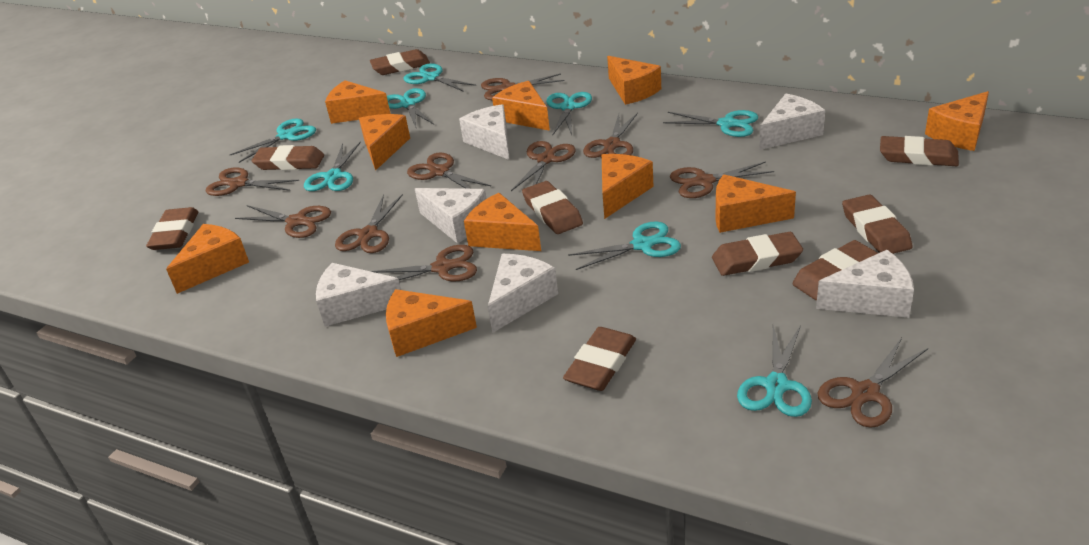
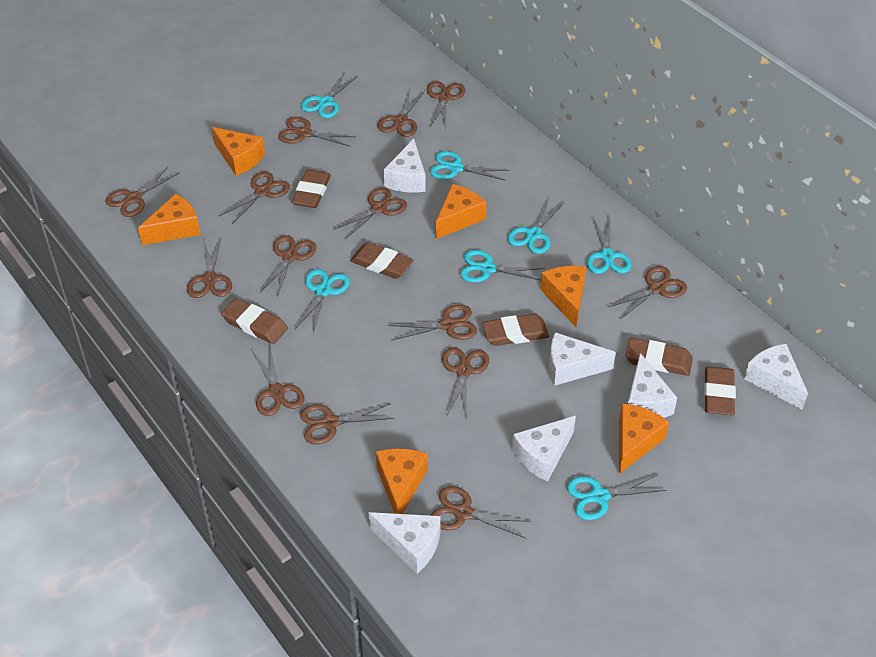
brown eraser: [146,207,198,250] [252,145,324,170] [370,49,430,75] [522,181,583,234] [563,327,636,391] [712,232,803,276] [793,240,878,300] [842,195,913,254] [880,136,959,166] = 9 -> [221,298,288,344] [292,169,331,208] [350,242,414,279] [482,314,549,346] [626,338,693,376] [704,366,736,415] = 6
brown scissors: [206,167,299,196] [235,205,331,238] [335,194,403,253] [370,245,477,281] [407,153,491,189] [481,73,564,100] [511,141,575,191] [583,113,638,158] [670,162,774,198] [818,338,928,428] = 10 -> [105,167,179,217] [187,238,232,298] [219,172,290,224] [252,347,305,416] [260,235,316,297] [278,117,356,147] [300,403,394,445] [333,188,407,239] [378,89,425,137] [388,304,477,340] [427,81,466,129] [431,486,531,538] [442,347,489,419] [609,266,687,319] = 14
orange cheese: [166,224,249,294] [325,80,391,124] [359,114,410,171] [386,289,477,357] [464,193,541,251] [492,81,550,131] [602,154,654,219] [607,56,661,105] [716,174,796,233] [925,91,989,151] = 10 -> [138,194,200,245] [212,127,265,176] [376,448,428,514] [436,184,486,239] [540,266,586,327] [619,403,669,474] = 6
turquoise scissors: [230,118,316,163] [304,141,361,191] [387,88,434,127] [403,63,476,92] [546,92,592,136] [568,222,681,270] [663,110,758,137] [737,325,812,417] = 8 -> [295,269,350,333] [301,72,358,118] [430,151,509,181] [460,250,545,283] [508,198,565,254] [567,474,666,520] [587,218,632,274] = 7

